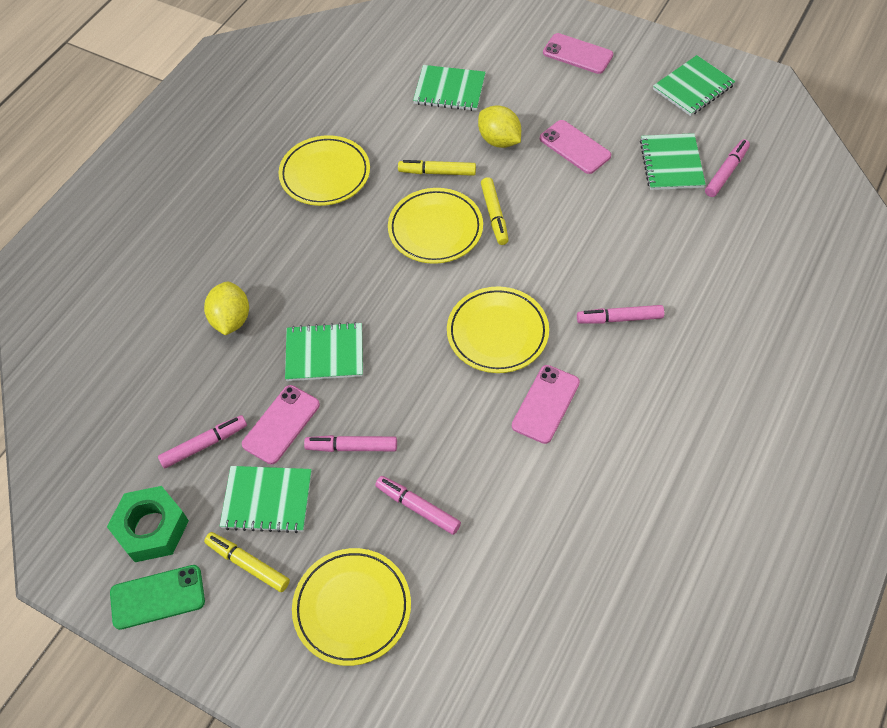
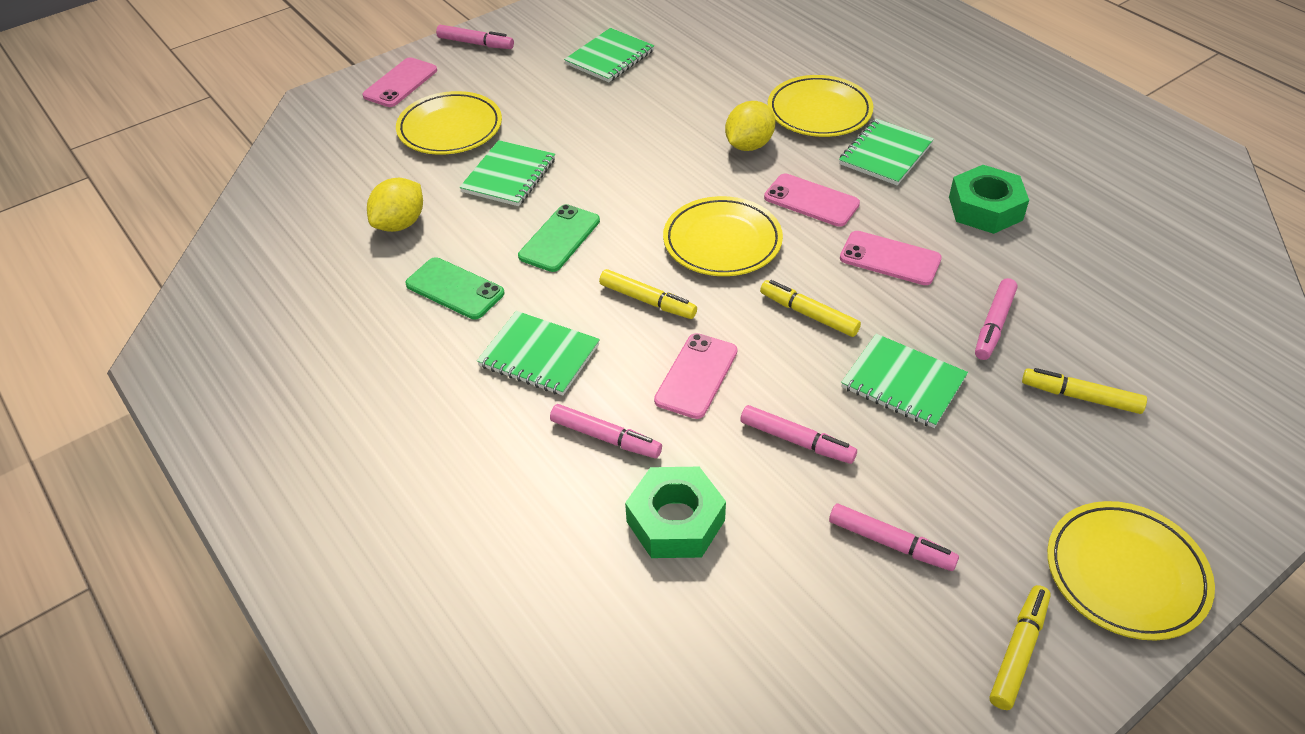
green nut: [107,486,189,562] = 1 -> [625,467,726,558] [949,165,1029,234] = 2
green phone: [110,565,205,630] = 1 -> [405,257,505,319] [518,204,600,272] = 2
yellow marker: [204,532,290,592] [398,160,476,176] [481,177,509,245] = 3 -> [599,269,697,319] [760,280,861,337] [990,585,1051,710] [1022,368,1147,414] = 4

